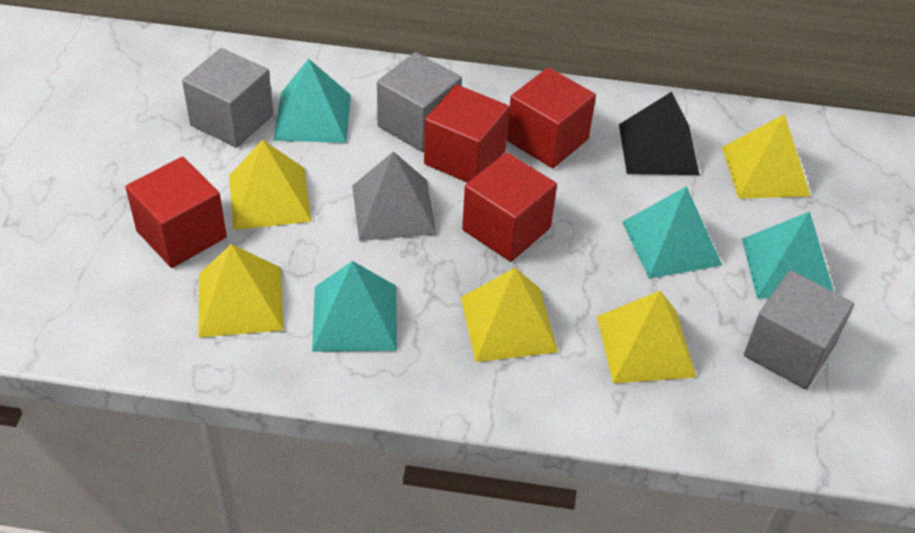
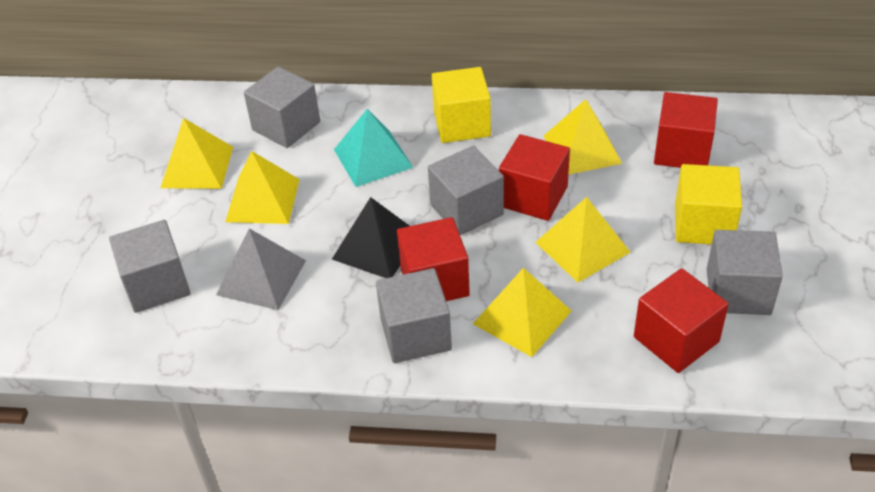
grey cube: [182,48,274,148] [377,52,462,152] [744,270,854,389] = 3 -> [109,220,191,313] [244,67,320,148] [376,268,452,363] [428,146,504,235] [707,230,783,315] = 5
turquoise pyramid: [273,59,351,143] [312,261,397,352] [622,186,722,279] [742,211,834,298] = 4 -> [334,109,413,187] = 1
yellow cube: none = 0 -> [432,67,491,143] [675,164,742,244] = 2

